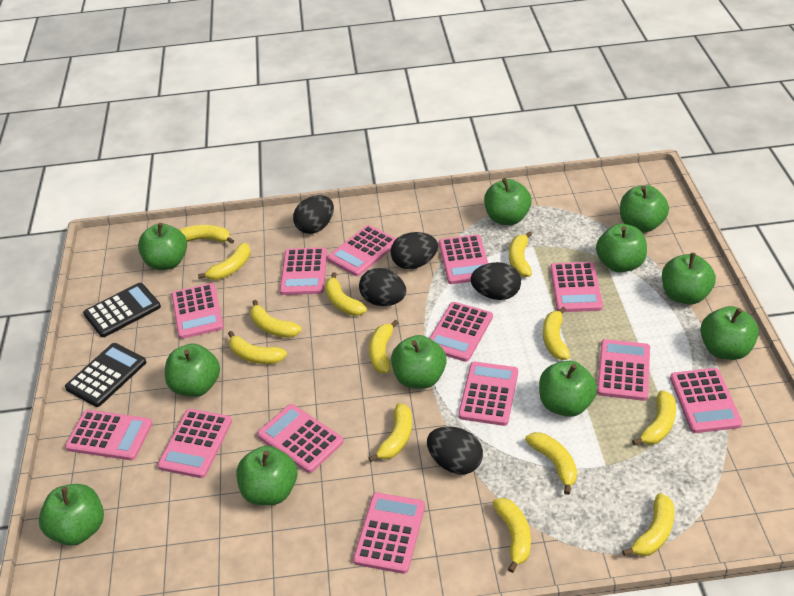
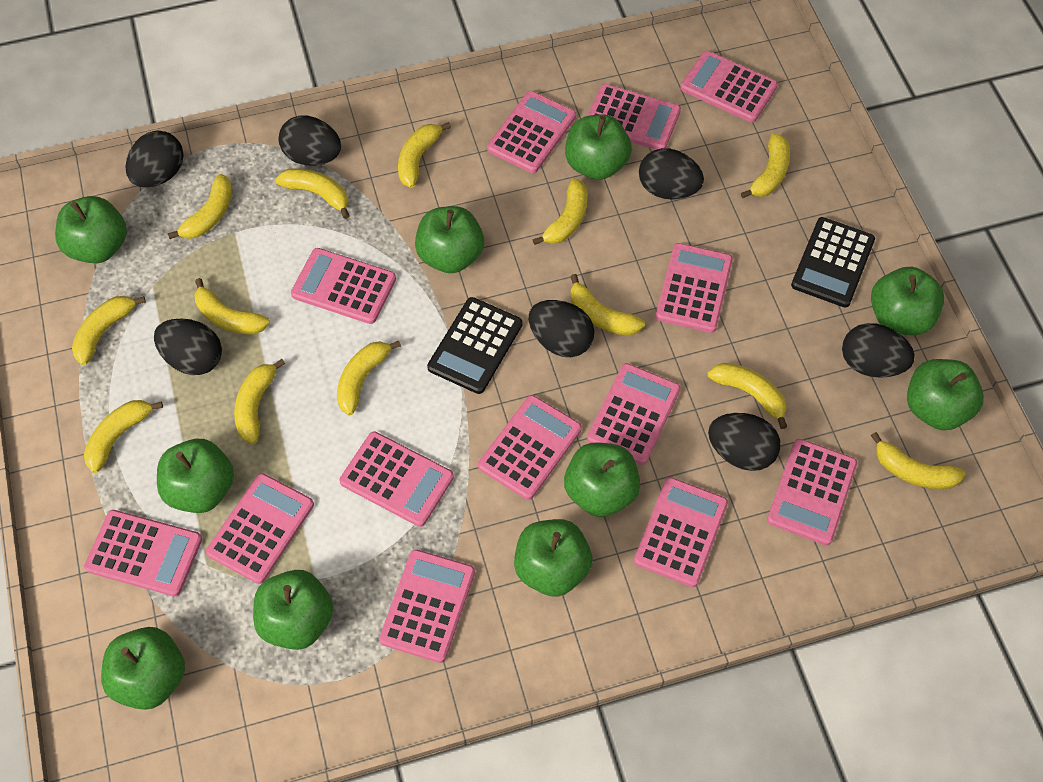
black egg: [293,195,334,234] [359,268,406,306] [390,232,438,269] [427,426,483,474] [471,262,521,300] = 5 -> [126,131,184,188] [154,319,222,375] [279,115,341,166] [529,300,594,357] [639,148,704,200] [708,413,781,471] [842,323,915,378] = 7
green apple: [39,484,104,546] [138,223,187,270] [165,343,220,397] [236,446,297,505] [391,335,447,389] [484,178,532,225] [539,361,597,417] [596,224,647,272] [620,185,669,232] [662,253,716,305] [700,306,759,360] = 11 -> [55,196,127,263] [101,627,185,710] [157,439,234,513] [253,570,334,650] [415,206,484,273] [514,519,593,597] [564,443,640,517] [565,114,632,180] [871,267,945,335] [907,359,984,431] = 10

